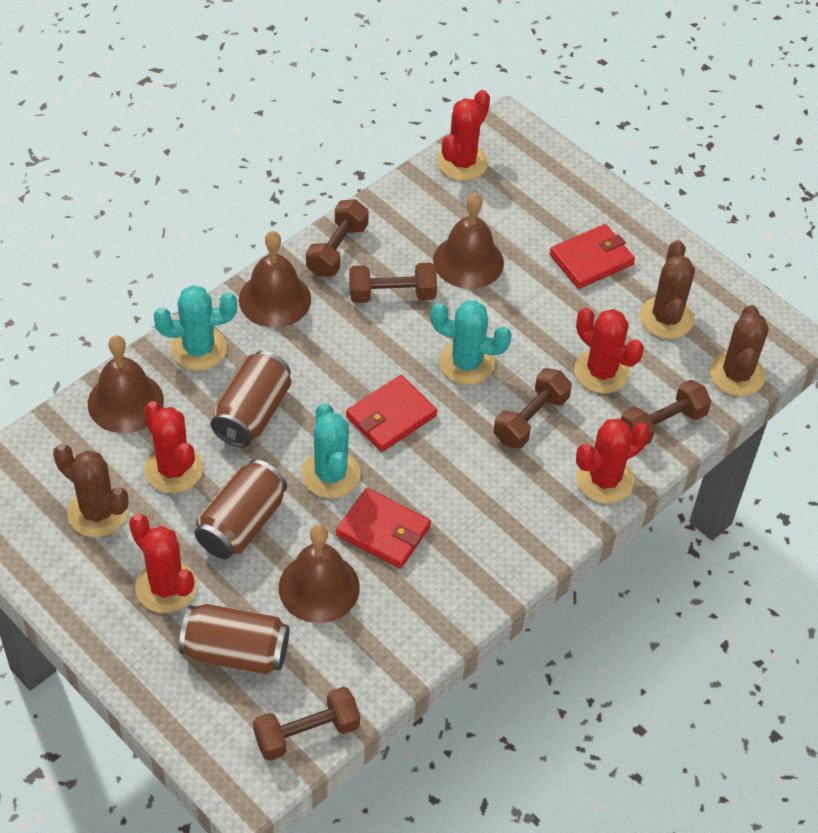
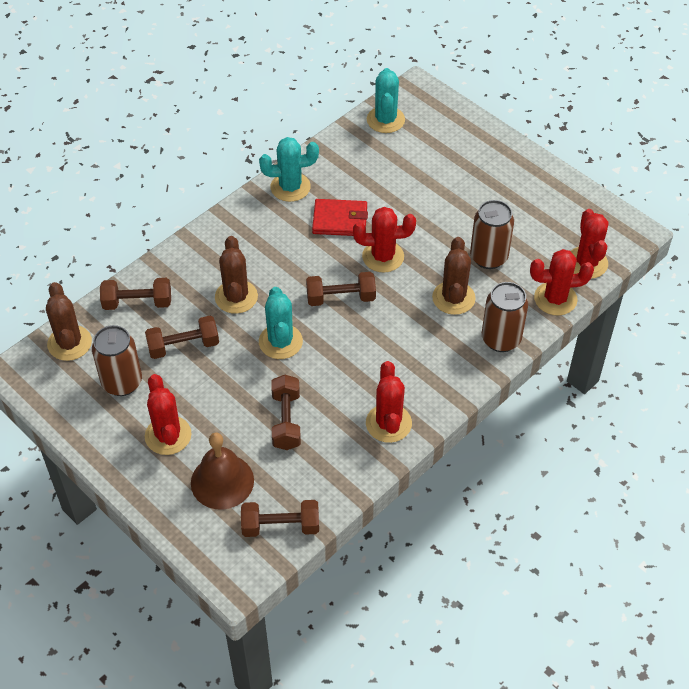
brown bell: [88,335,164,433] [239,231,311,328] [279,525,360,623] [433,193,504,289] = 4 -> [191,432,254,510] = 1
red wallet: [336,488,431,569] [346,375,437,452] [550,224,635,289] = 3 -> [312,199,368,236] = 1

